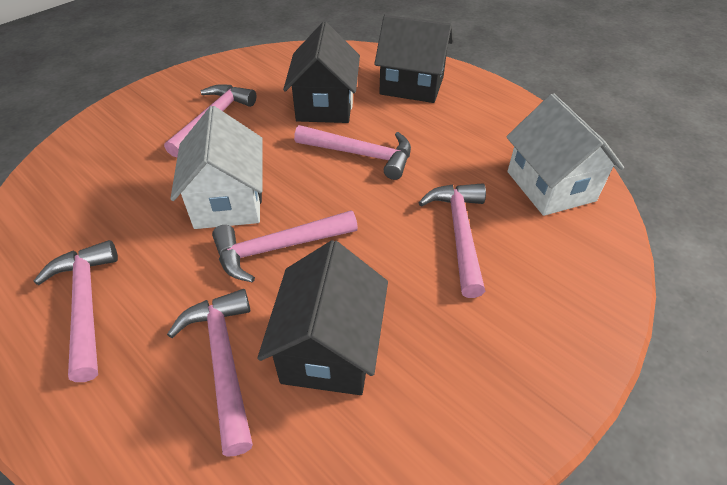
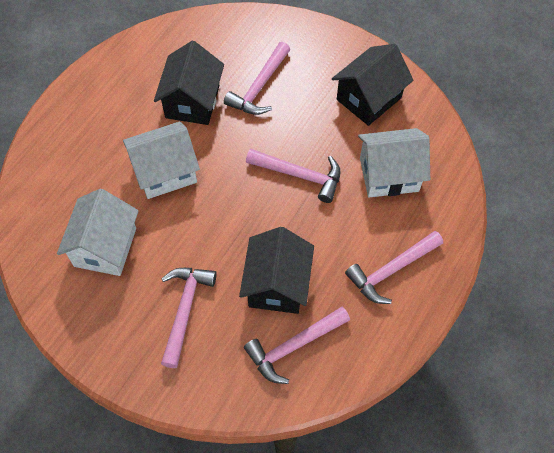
pink hammer: [34,240,118,382] [164,84,256,157] [167,289,253,457] [212,210,358,283] [294,125,411,180] [418,183,486,298] = 6 -> [161,268,217,368] [224,42,290,115] [244,307,350,384] [246,149,341,203] [345,231,443,304] = 5
white house: [170,106,263,229] [506,94,624,216] = 2 -> [57,189,139,276] [123,122,200,199] [358,128,430,198] = 3

